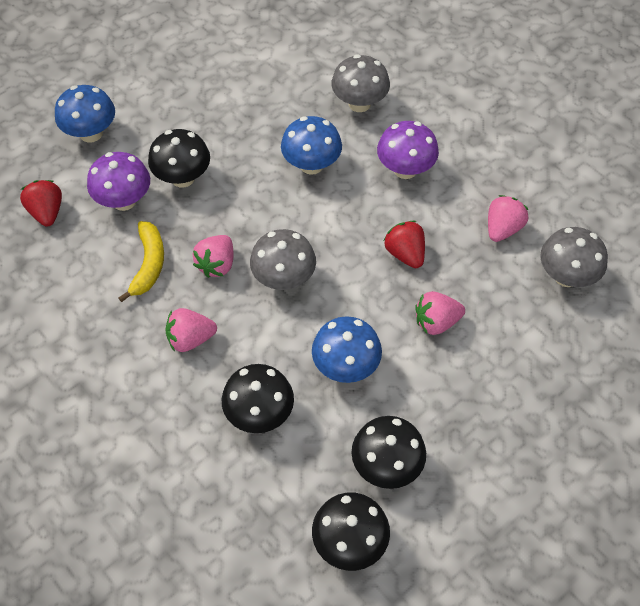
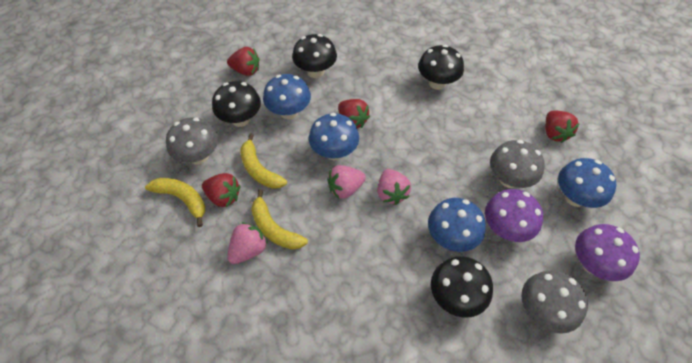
blue mushroom: [55,85,115,143] [281,116,342,175] [312,316,382,383] = 3 -> [263,74,311,120] [309,113,359,160] [428,198,486,252] [558,158,616,208] = 4
pink strawberry: [165,308,217,352] [193,235,233,278] [415,291,465,335] [488,195,529,242] = 4 -> [227,222,268,264] [327,165,366,199] [377,169,411,205] = 3
red strawberry: [20,180,62,227] [384,221,425,268] = 2 -> [202,173,241,207] [227,47,260,76] [338,99,370,128] [545,111,580,143] = 4
yellow banana: [118,221,164,302] = 1 -> [145,178,205,227] [240,133,287,189] [251,189,308,250] = 3

